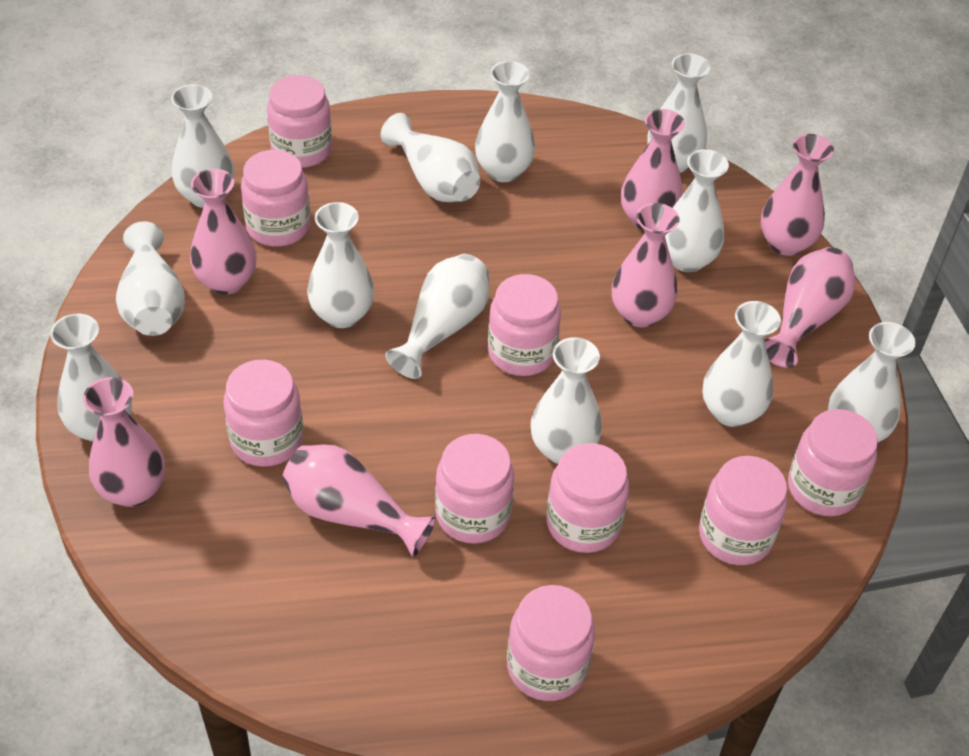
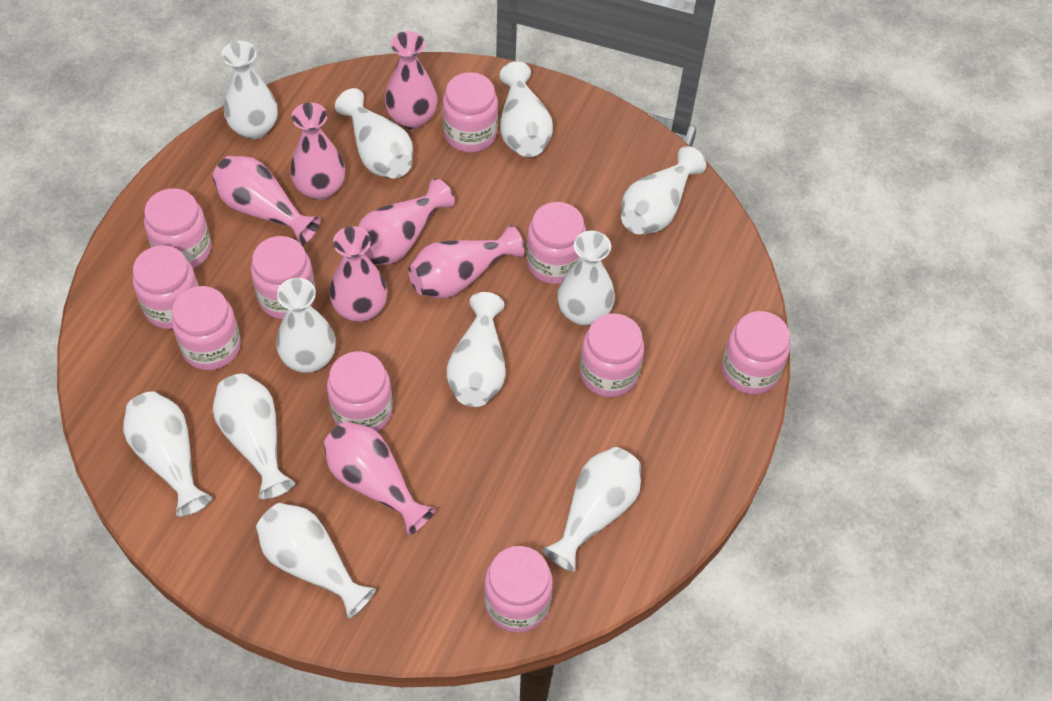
pink jar: [223,360,303,467] [241,150,310,247] [267,75,332,168] [435,434,515,544] [488,274,561,376] [507,585,595,701] [546,443,629,553] [699,456,787,565] [788,409,878,516] = 9 -> [133,245,199,329] [144,188,211,269] [172,286,241,370] [251,236,316,319] [327,351,393,432] [443,72,498,153] [484,546,553,633] [526,202,586,284] [580,313,644,397] [722,311,790,394] = 10
white vase: [50,314,132,442] [116,221,185,336] [171,84,234,208] [307,202,374,328] [381,113,480,202] [385,254,489,379] [475,61,535,182] [531,337,602,464] [647,53,710,173] [665,149,729,272] [702,301,781,427] [828,322,915,442] = 12 -> [123,391,212,517] [213,373,295,500] [222,41,278,139] [256,503,376,619] [276,278,336,373] [335,88,413,179] [447,292,506,407] [500,61,553,157] [542,447,641,572] [558,231,615,326] [621,146,706,234] = 11

